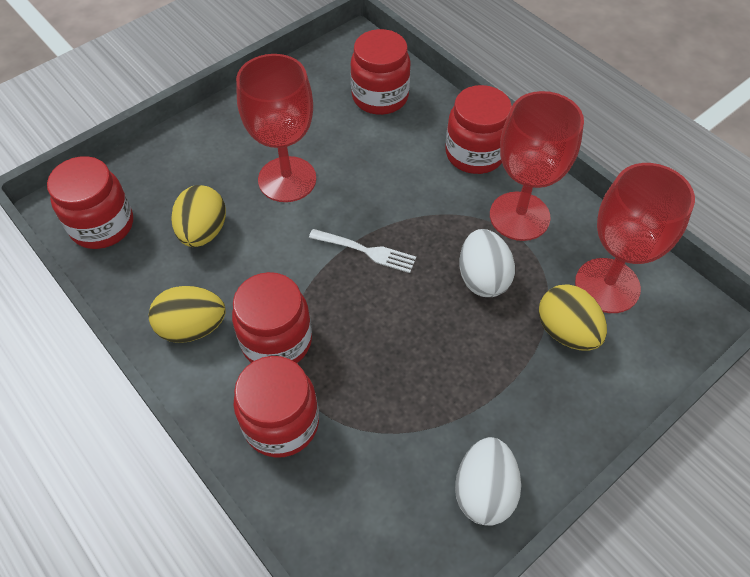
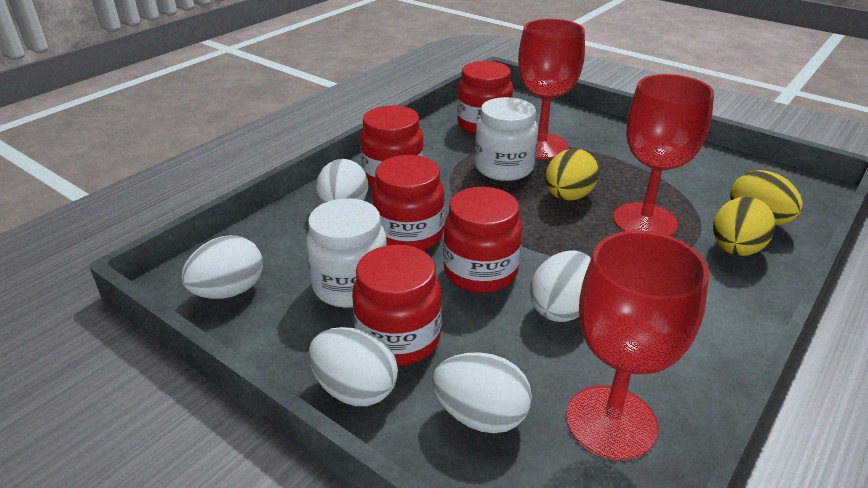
white egg: [455,437,521,526] [459,229,515,297] = 2 -> [181,235,263,299] [308,327,398,406] [316,159,368,204] [432,352,532,433] [530,251,591,322] = 5
white fork: [309,229,416,273] = 1 -> none = 0
white jar: none = 0 -> [306,198,387,308] [475,97,538,181] = 2

